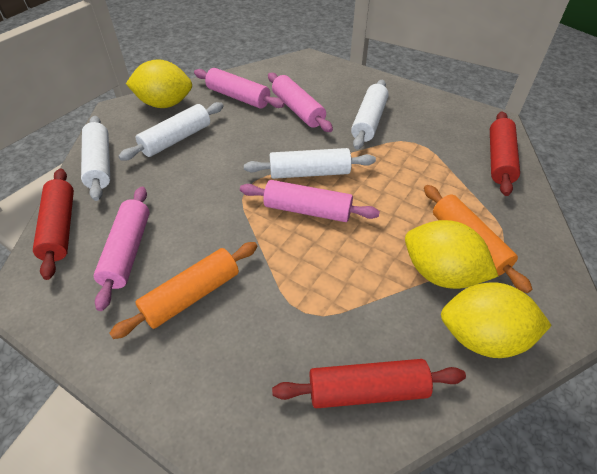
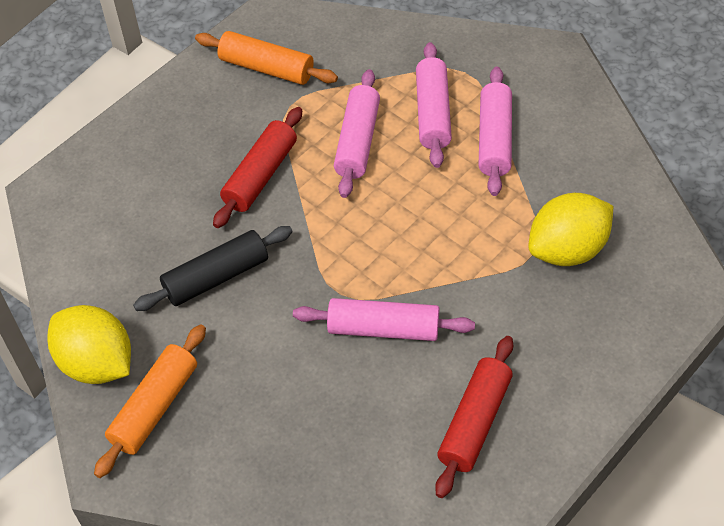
black rolling pin: none = 0 -> [133,226,293,311] = 1
red rolling pin: [33,169,74,280] [272,359,466,408] [490,111,520,196] = 3 -> [213,107,302,228] [435,336,513,498] = 2
white rolling pin: [81,116,110,201] [118,102,223,161] [244,148,376,179] [351,80,389,150] = 4 -> none = 0
yellow lemon: [126,59,192,108] [405,220,498,289] [441,282,552,358] = 3 -> [47,305,131,384] [528,193,613,266] = 2

